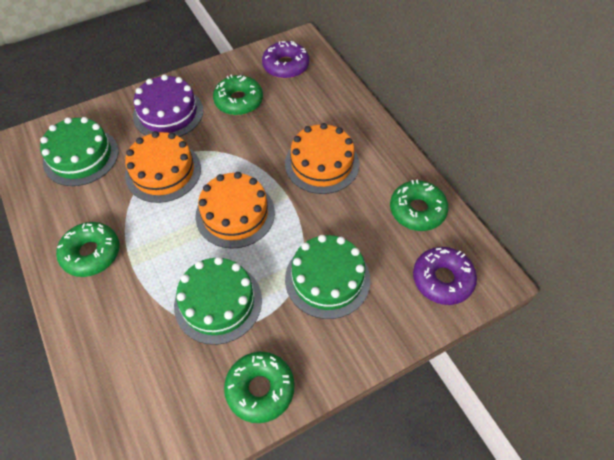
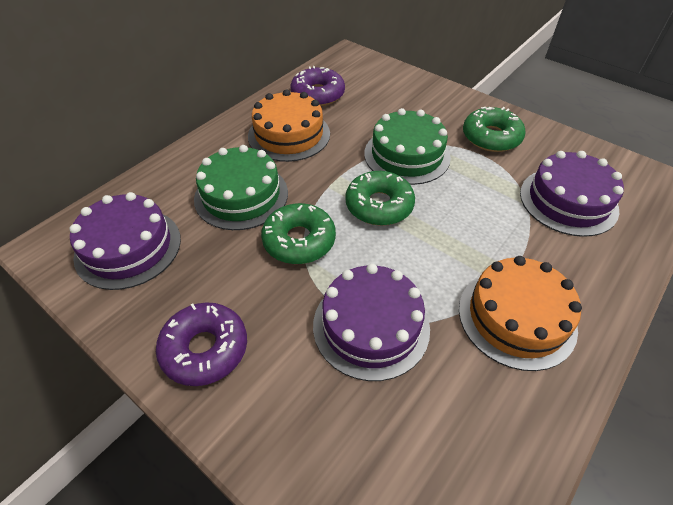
green cake: [40,117,119,186] [174,257,262,345] [285,235,371,319] = 3 -> [194,145,288,230] [364,108,451,185] = 2
green donut: [56,222,120,277] [213,75,263,115] [224,352,295,423] [390,179,449,231] = 4 -> [261,203,336,264] [345,171,415,226] [463,107,525,152] = 3
orange cake: [125,131,201,203] [195,172,275,249] [285,123,359,194] = 3 -> [248,89,330,162] [459,256,582,371] = 2
purple cake: [133,75,203,137] = 1 -> [69,192,181,290] [313,264,430,381] [520,151,624,237] = 3

